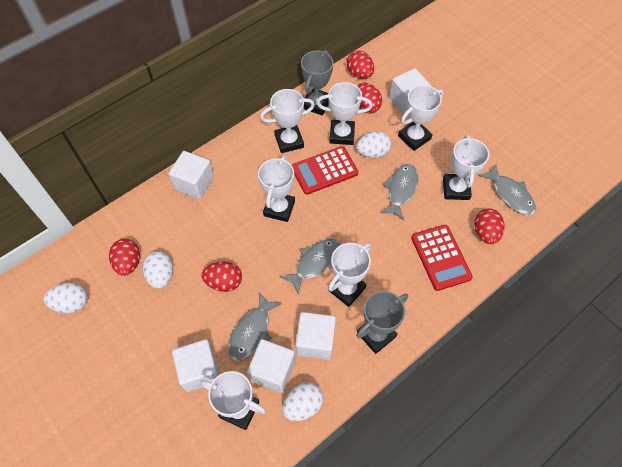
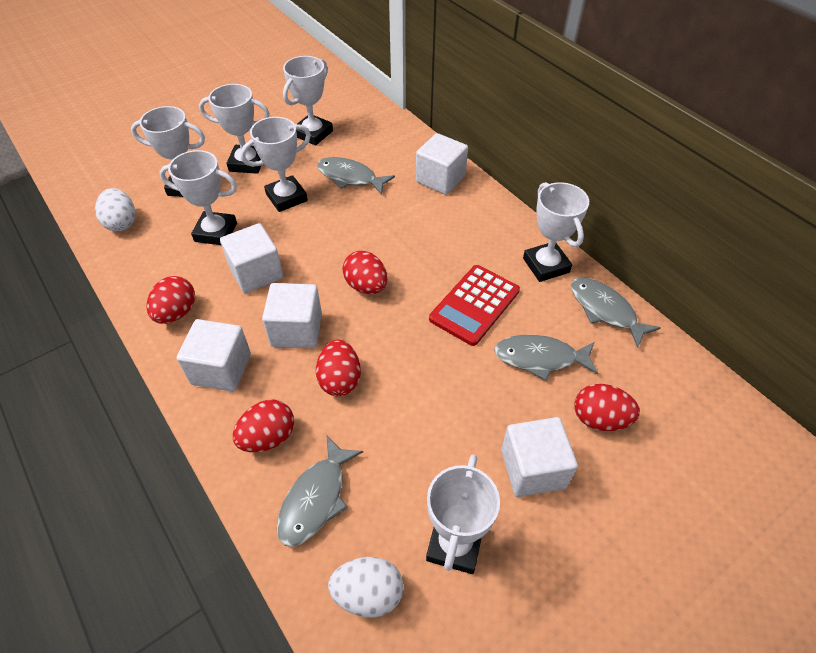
grey trophy: [301,50,333,116] [356,291,408,354] = 2 -> none = 0
red calculator: [292,146,358,195] [411,225,473,291] = 2 -> [429,265,520,346] = 1
white egg: [44,283,88,314] [142,251,173,289] [282,382,323,421] [356,131,391,158] = 4 -> [95,188,136,231] [328,557,403,618] = 2

